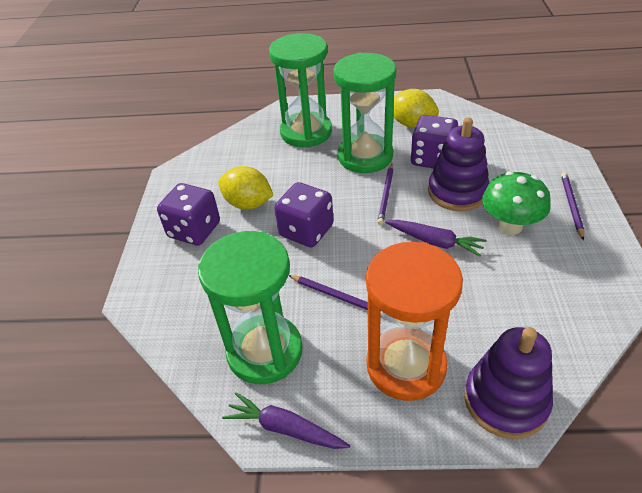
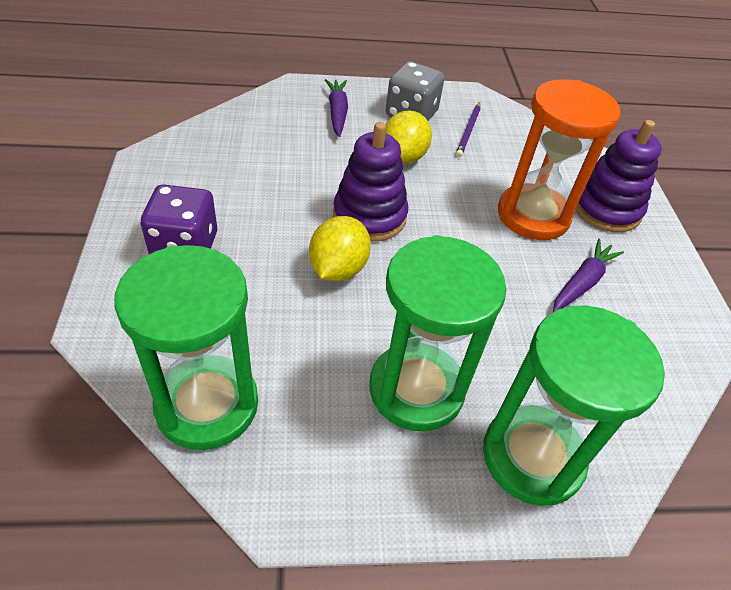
green mushroom: [482,171,551,235] = 1 -> none = 0
grey dice: none = 0 -> [386,61,445,121] = 1
purple dice: [157,183,220,245] [274,182,334,247] [411,115,458,168] = 3 -> [141,184,217,254] = 1
purple pencil: [288,275,384,316] [377,163,394,225] [561,172,584,240] = 3 -> [456,102,481,157] = 1

